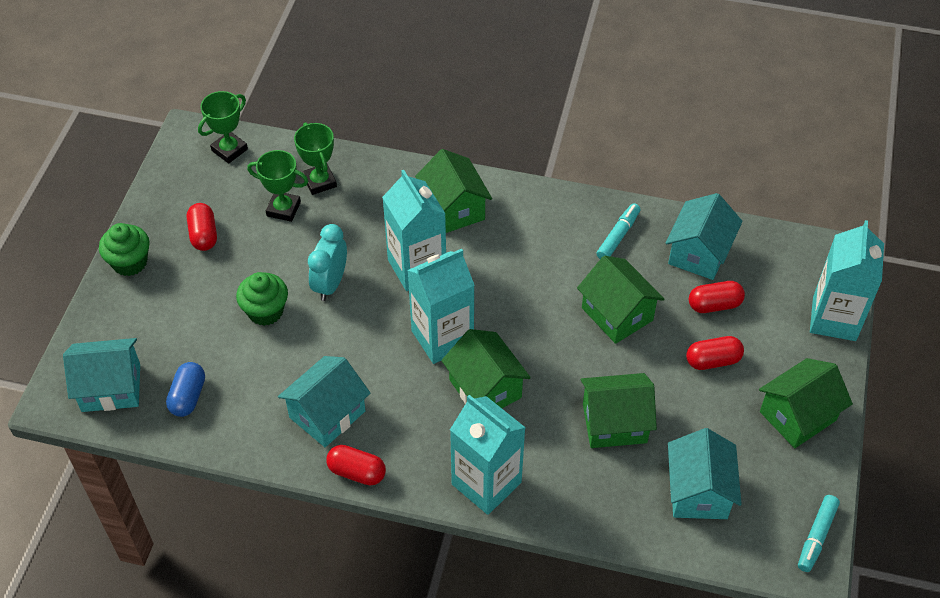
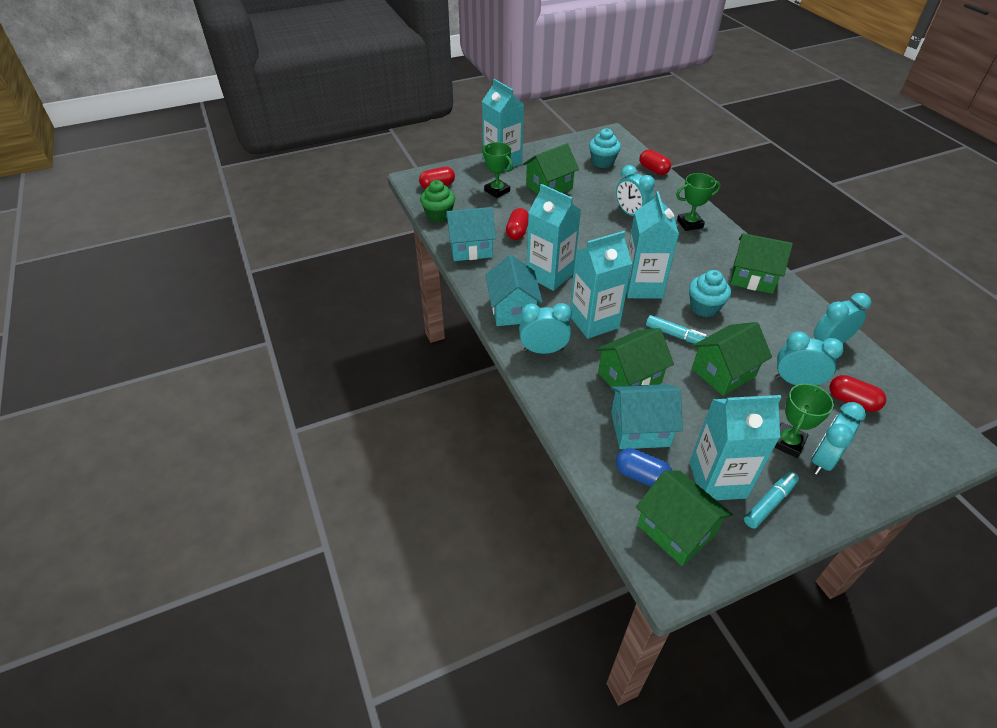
green cupcake: [99,223,150,276] [236,272,288,326] = 2 -> [420,180,455,223] = 1
turquoise carton: [382,170,446,291] [407,249,475,364] [450,395,526,515] [810,220,884,341] = 4 -> [482,79,524,169] [527,184,581,291] [570,231,632,339] [626,192,679,299] [689,395,781,500] = 5
turquoise clock: [308,224,347,301] = 1 -> [519,303,572,354] [616,165,655,216] [775,331,844,385] [811,402,866,475] [814,293,871,344] = 5
turquoise cupcake: none = 0 -> [589,128,621,168] [689,270,731,317] = 2
turquoise house: [63,338,140,412] [278,356,371,447] [665,193,743,280] [668,428,742,519] = 4 -> [445,207,496,261] [486,255,543,326] [611,384,683,449] = 3

